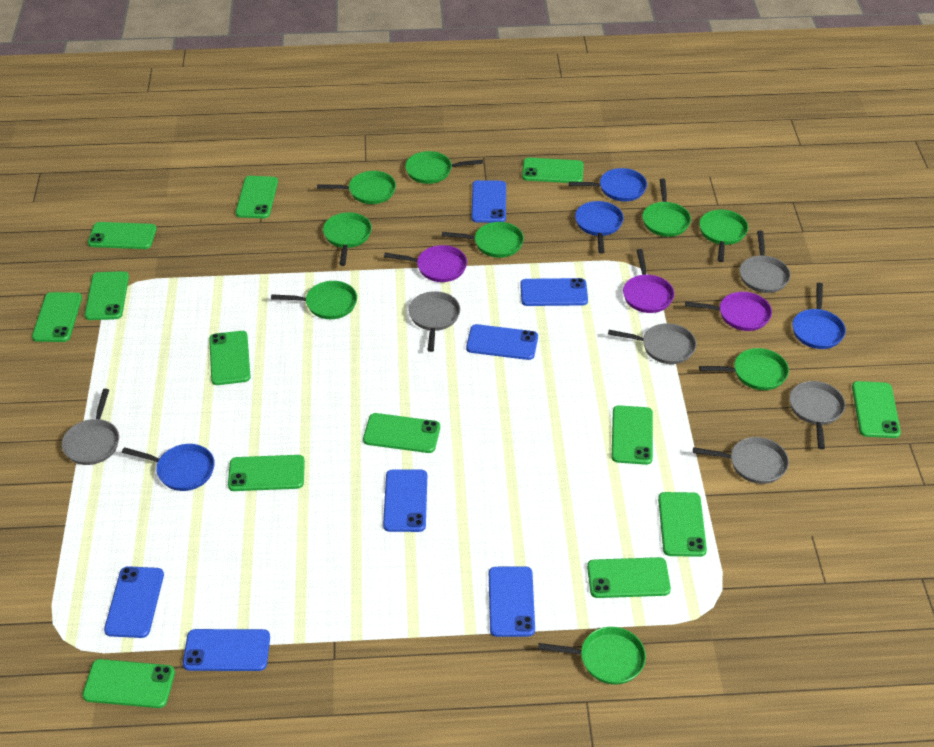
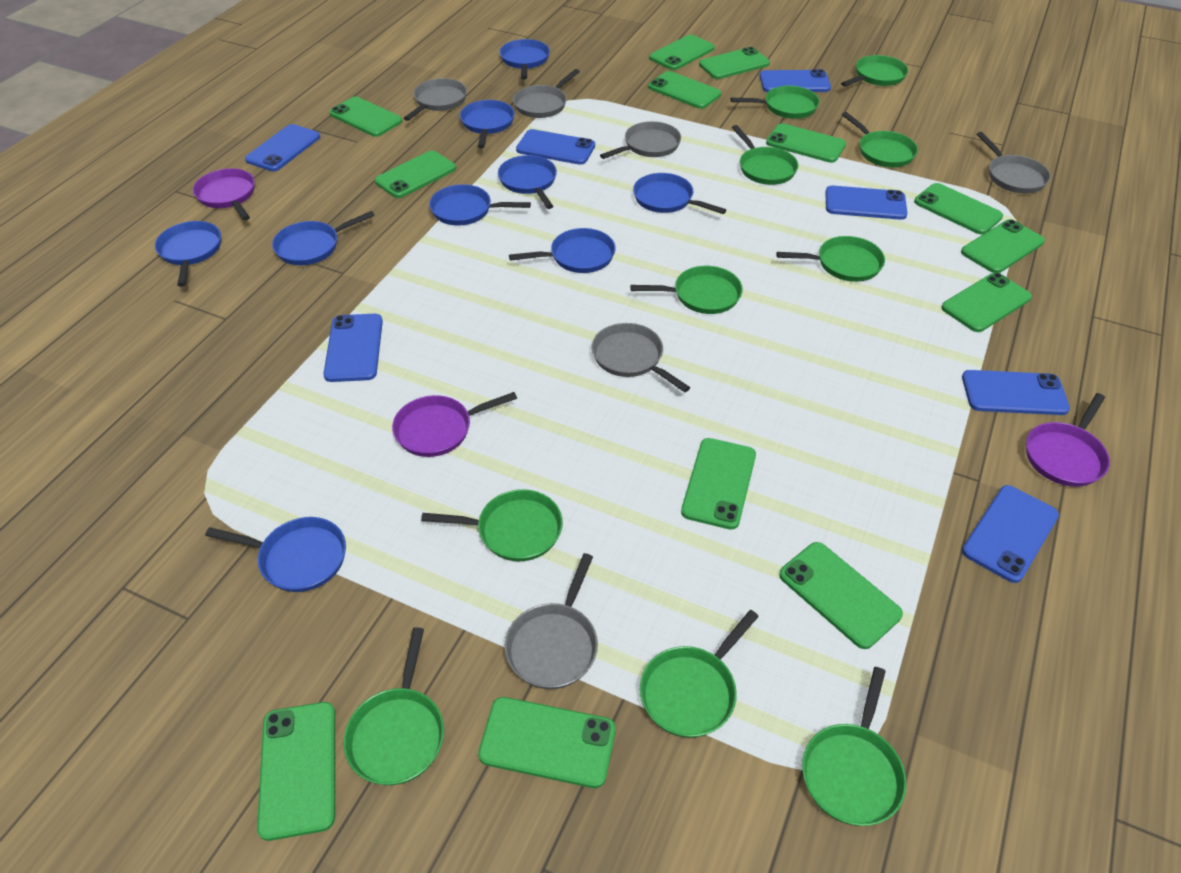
blue pan: [122,444,215,491] [569,168,647,201] [575,201,624,254] [792,283,846,349] = 4 -> [155,221,221,287] [205,517,346,592] [272,211,375,265] [429,184,531,226] [460,100,515,148] [498,155,557,209] [500,39,550,80] [509,228,616,273] [633,173,726,214] = 9
green pan: [271,281,357,319] [317,171,396,204] [323,212,372,266] [405,151,483,184] [442,222,524,258] [538,627,646,685] [642,178,691,237] [699,210,748,262] [699,348,789,390] = 9 -> [343,627,444,785] [421,489,563,561] [630,266,743,314] [640,610,759,738] [731,86,820,119] [732,125,798,185] [776,236,885,282] [802,667,907,826] [841,55,908,86] [842,112,918,167] = 10

